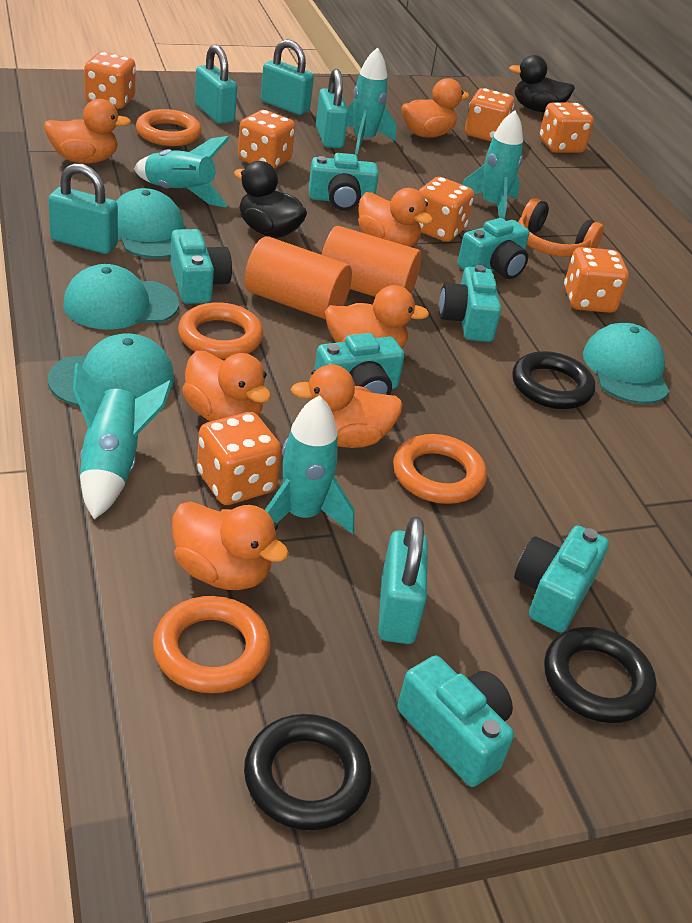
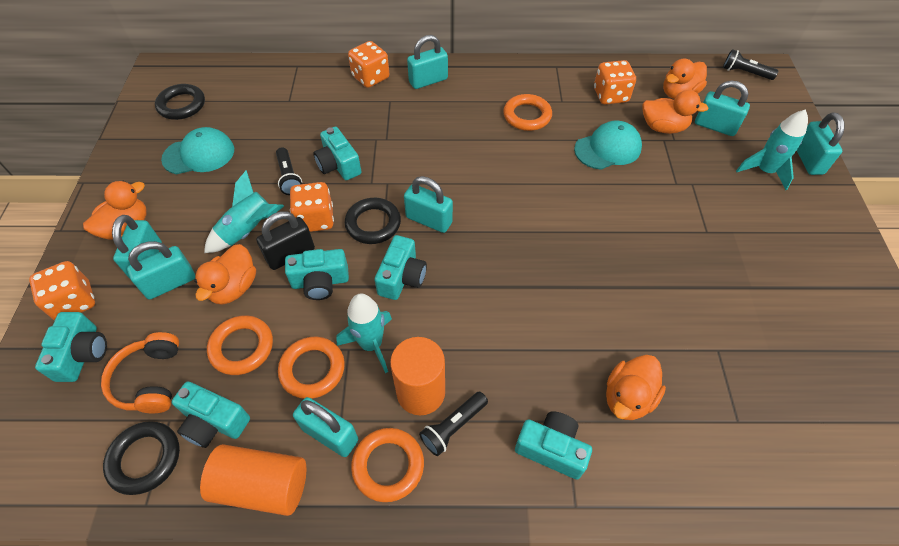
black duck: [234,161,307,238] [509,55,575,112] = 2 -> none = 0
black flashlight: none = 0 -> [276,147,302,195] [419,392,488,456] [723,49,778,80] = 3
black padlock: none = 0 -> [256,211,315,270] = 1
orange dice: [84,52,136,109] [197,412,282,505] [238,110,295,169] [419,177,474,242] [465,88,514,141] [539,102,594,153] [564,247,629,313] = 7 -> [29,261,95,320] [290,182,334,232] [348,41,390,88] [594,60,636,104] = 4
orange duck: [44,99,131,164] [172,502,289,590] [182,351,271,422] [291,364,403,448] [325,285,429,348] [358,188,433,247] [401,78,470,138] = 7 -> [83,181,147,240] [194,244,256,305] [606,355,666,420] [642,90,709,134] [663,59,707,99] = 5
turquoise camera: [171,229,232,304] [309,153,379,211] [314,333,404,395] [397,655,514,787] [439,265,501,342] [457,218,529,279] [514,526,609,633] = 7 -> [35,312,107,382] [172,381,250,448] [285,249,349,300] [313,127,361,180] [374,235,427,300] [515,411,592,479] = 6
turquoise cap: [48,333,174,407] [63,264,179,330] [116,188,184,258] [583,323,670,404] = 4 -> [161,127,234,174] [574,121,642,170] = 2
turquoise padlock: [48,163,118,254] [195,45,237,124] [261,39,314,115] [316,69,349,148] [378,516,428,644] = 5 -> [112,215,162,279] [127,241,195,300] [293,397,358,457] [404,176,453,233] [407,35,448,89] [695,81,750,136] [796,113,845,175] = 7
turquoise rocket: [73,363,172,519] [134,136,230,207] [265,395,354,534] [347,47,396,155] [462,110,523,219] = 5 -> [204,170,284,253] [336,294,392,373] [736,109,808,190] = 3

